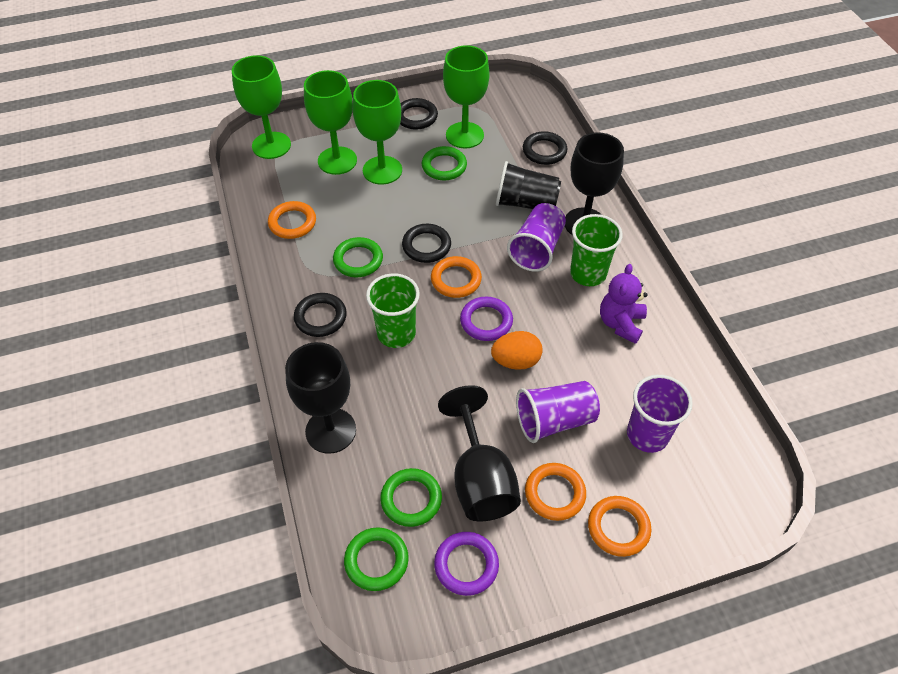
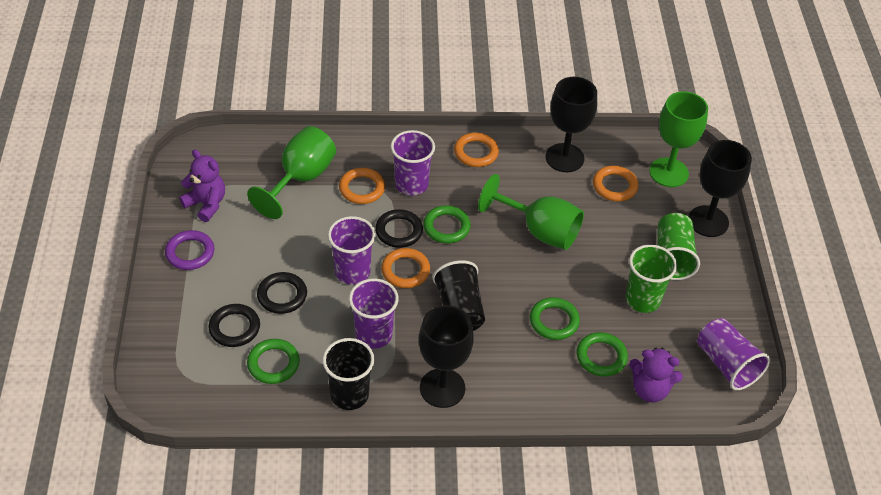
black cup: [496,161,561,209] = 1 -> [323,338,374,410] [432,260,485,331] = 2
black ring: [294,293,347,337] [400,98,438,130] [402,224,451,263] [523,131,567,165] = 4 -> [208,304,260,347] [257,272,307,314] [375,209,423,248] = 3
green goblet: [232,55,291,159] [304,70,357,175] [353,80,402,185] [443,45,489,149] = 4 -> [247,126,336,219] [478,174,584,250] [649,91,708,187] = 3
orange egg: [491,331,543,370] = 1 -> none = 0
purple cup: [507,203,566,272] [516,381,600,443] [627,375,693,453] = 3 -> [328,216,376,285] [349,279,399,349] [391,130,435,196] [697,318,770,390] = 4
purple ring: [434,532,499,596] [460,297,513,341] = 2 -> [165,230,214,270] = 1
purple teddy bear: [600,264,648,344] = 1 -> [179,150,225,222] [629,348,683,402] = 2

